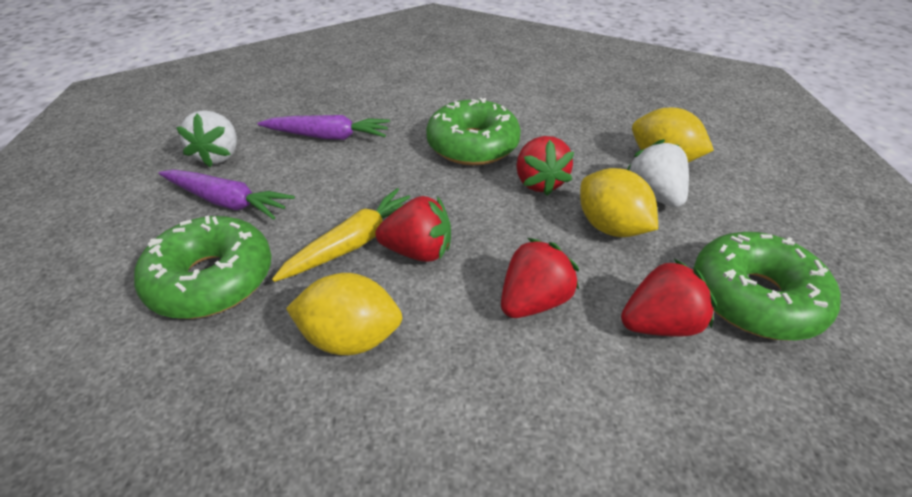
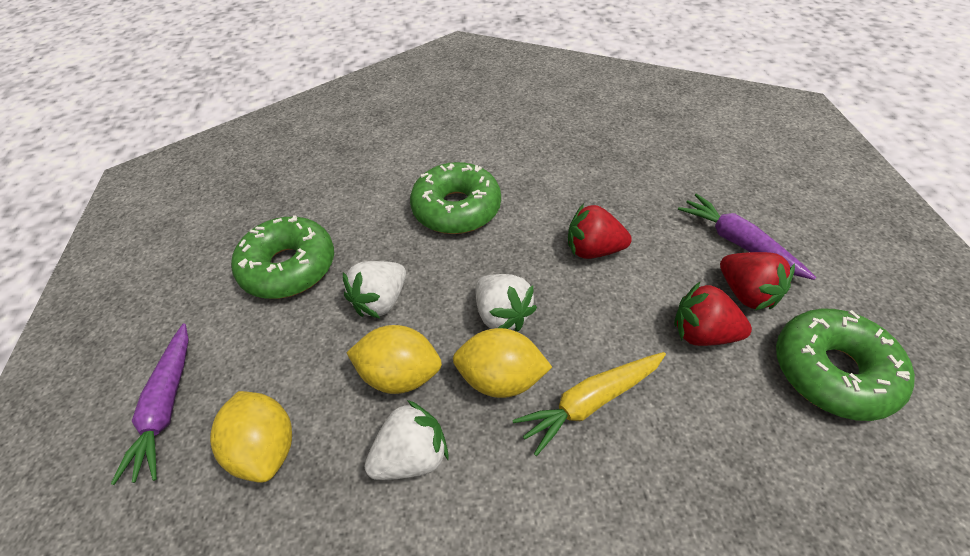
red strawberry: [376,196,451,262] [501,238,579,318] [516,136,574,196] [621,259,717,337] = 4 -> [568,204,632,259] [674,282,752,346] [720,252,795,311] = 3
white strawberry: [176,110,237,167] [627,139,689,207] = 2 -> [343,261,406,319] [365,400,449,480] [475,274,537,331] = 3

